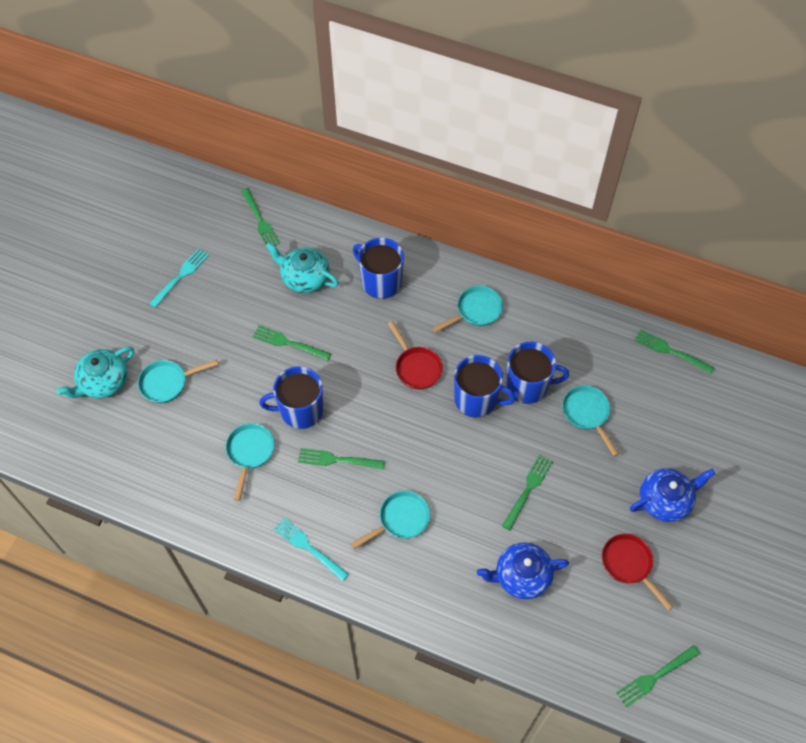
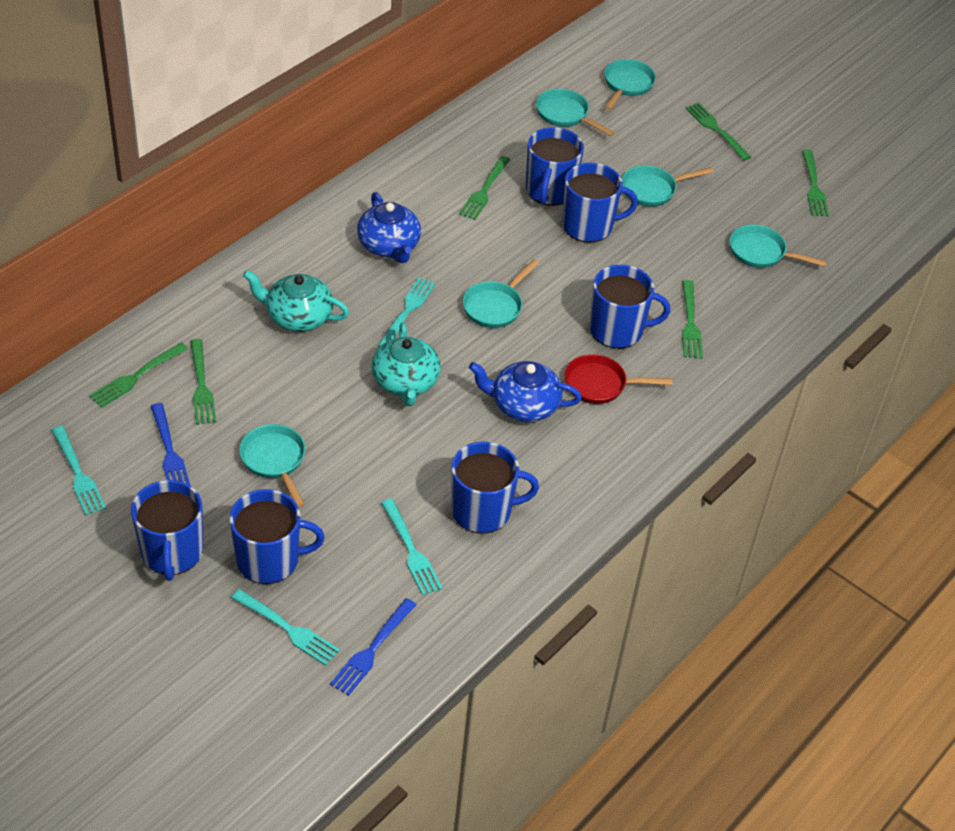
blue fork: none = 0 -> [151,403,191,486] [330,598,417,696] = 2
blue mug: [259,366,323,429] [353,238,404,299] [454,355,516,417] [506,342,569,404] = 4 -> [131,480,203,581] [229,489,325,584] [451,442,539,534] [526,127,584,206] [562,163,638,243] [589,265,670,349] = 6
red pan: [388,321,443,390] [602,534,674,610] = 2 -> [565,354,672,404] = 1
turquoise fork: [149,248,209,308] [274,517,349,581] = 2 -> [52,426,106,515] [231,589,340,666] [378,277,436,347] [381,499,443,595] = 4
turquoise pan: [138,359,218,403] [225,423,274,501] [351,491,430,549] [432,286,503,333] [562,385,619,456] = 5 -> [239,424,305,508] [463,259,539,328] [536,89,614,136] [604,59,656,110] [622,165,713,207] [730,224,827,268] = 6

